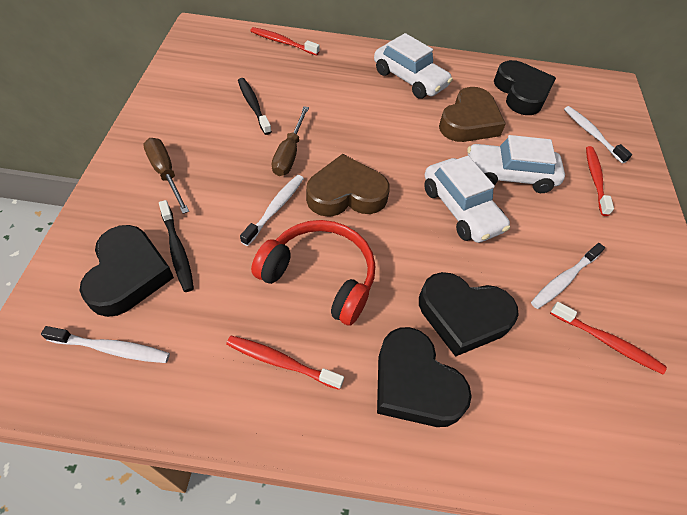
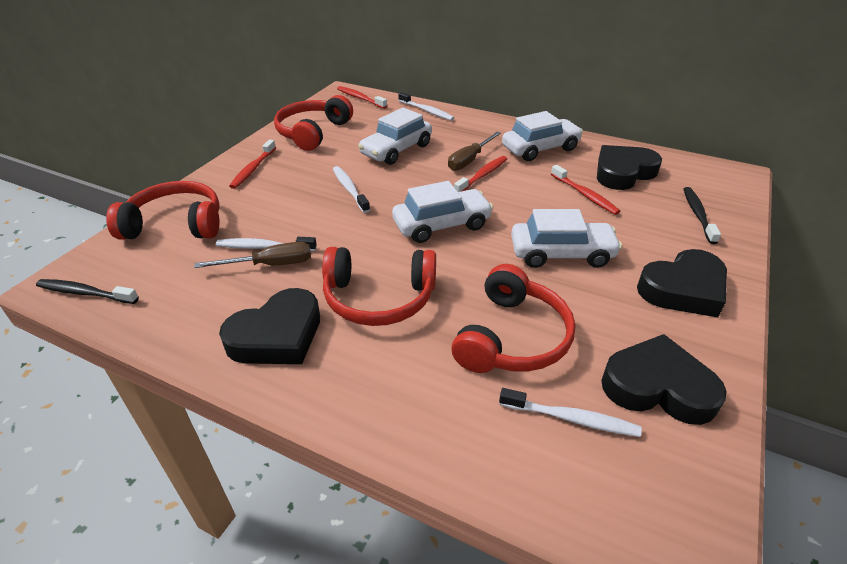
brown heart: [306,154,390,217] [439,87,506,142] = 2 -> none = 0
red headphones: [251,220,375,326] = 1 -> [106,181,220,239] [274,95,353,151] [322,247,436,326] [452,264,576,373] = 4
white car: [374,33,453,99] [424,156,510,243] [467,135,565,193] = 3 -> [358,108,432,165] [392,181,493,243] [502,111,583,161] [511,209,622,268] = 4

